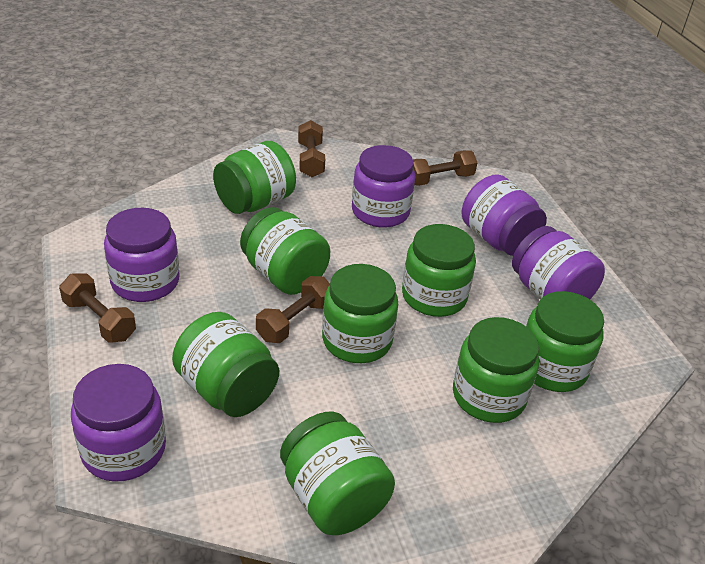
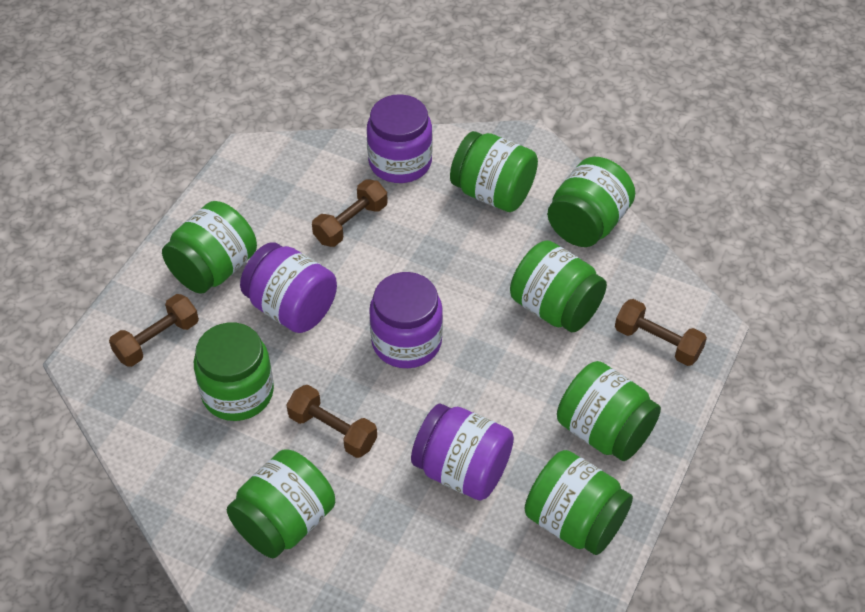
purple jar: [71,364,166,481] [104,208,180,302] [352,145,415,228] [462,174,547,256] [512,226,605,300] = 5 -> [240,242,337,333] [367,94,432,183] [369,272,443,368] [411,404,514,501] = 4

